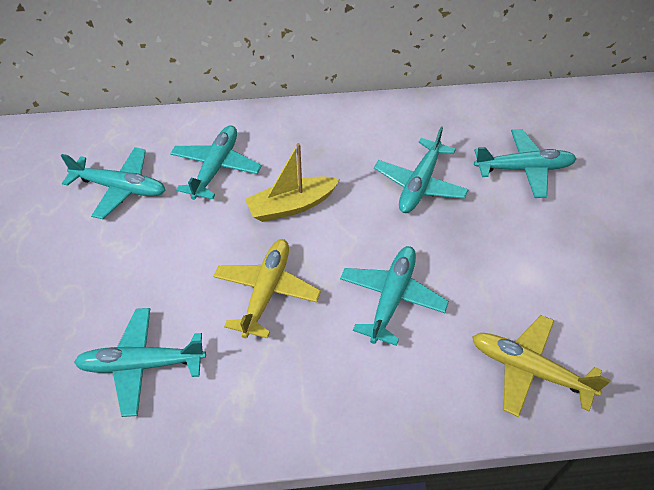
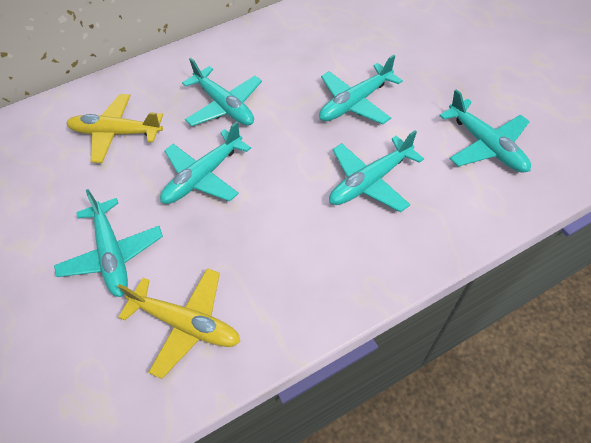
yellow boat: [245,143,340,222] = 1 -> none = 0

